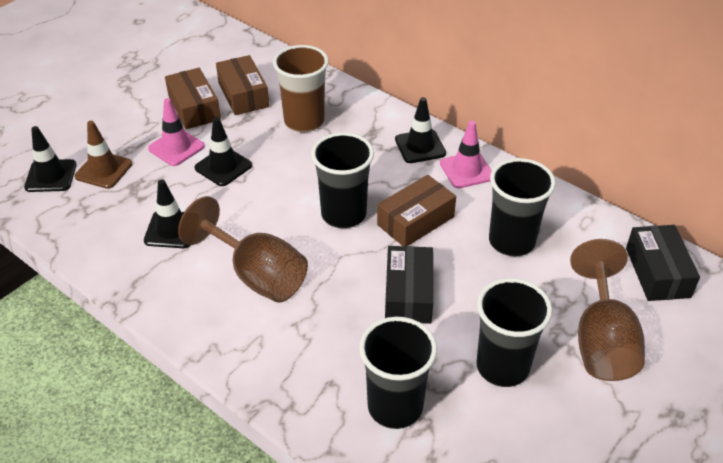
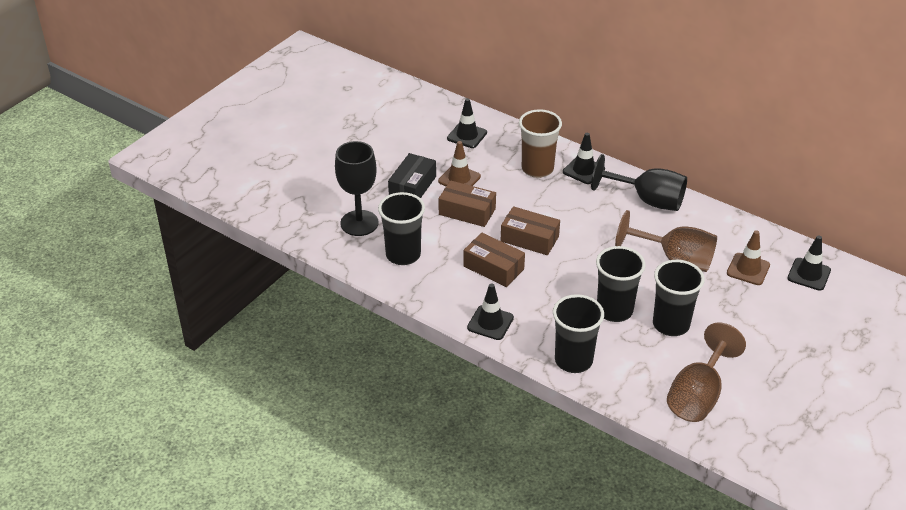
black box: [385,246,433,324] [626,225,700,301] = 2 -> [388,153,436,198] = 1
black goblet: none = 0 -> [335,141,379,236] [591,154,687,211] = 2
brown traffic cone: [75,121,132,189] = 1 -> [438,141,481,186] [727,230,770,285] = 2
pink traffic cone: [148,98,205,166] [440,121,492,188] = 2 -> none = 0

